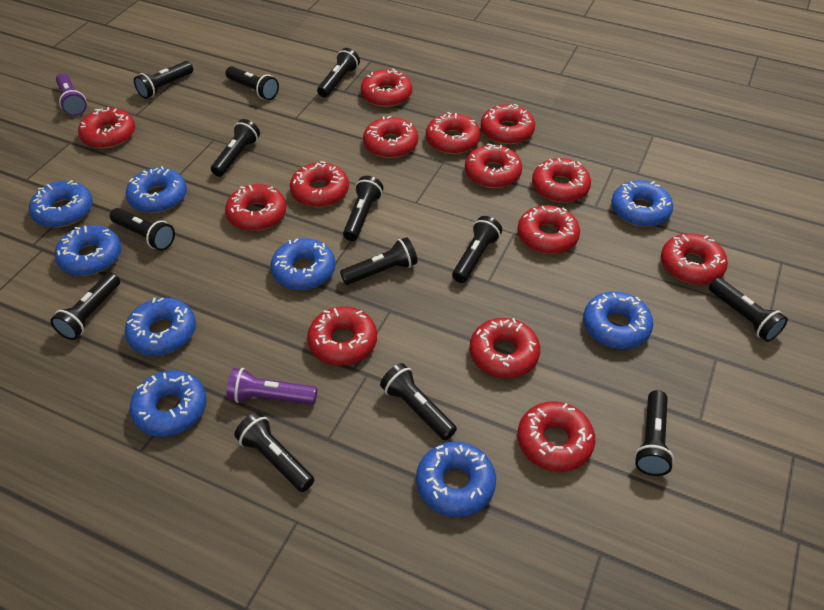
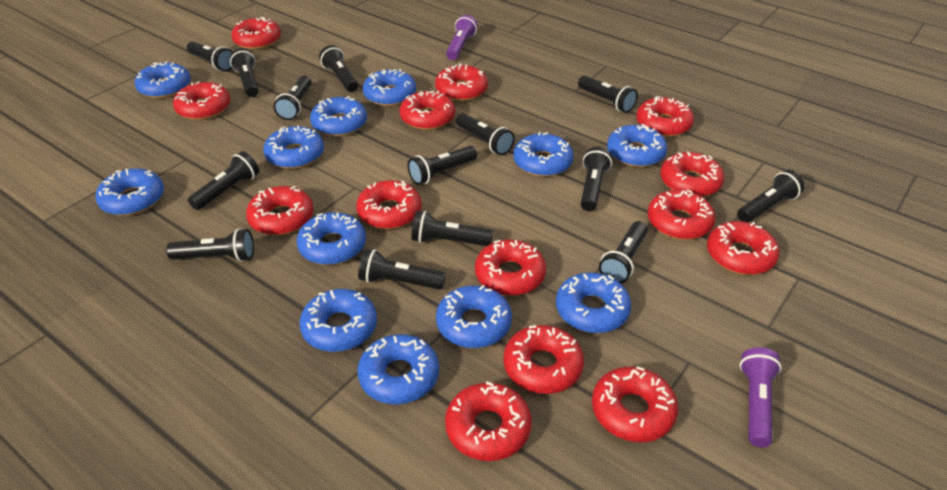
black flashlight: [50,272,120,340] [110,208,175,251] [134,61,193,99] [211,119,260,177] [225,66,279,100] [234,412,314,492] [317,48,360,97] [340,237,418,285] [343,176,383,241] [380,363,457,440] [452,216,502,283] [634,390,674,476] [709,278,788,342] = 13 -> [166,229,254,262] [187,41,233,72] [188,151,259,210] [230,48,259,97] [274,75,311,120] [319,45,358,92] [358,249,446,290] [408,146,477,185] [411,211,493,246] [456,113,515,155] [578,76,638,113] [581,147,612,211] [599,221,648,283] [737,170,804,222] = 14
blue donut: [29,180,93,227] [55,225,121,276] [125,297,196,356] [126,166,187,213] [130,370,207,437] [270,238,335,290] [416,441,496,517] [583,291,653,349] [611,180,673,227] = 9 -> [95,168,164,216] [134,61,190,98] [263,126,324,169] [297,212,366,265] [299,289,377,352] [310,96,367,136] [358,334,439,404] [363,69,416,106] [436,285,512,348] [513,132,574,177] [556,273,631,333] [607,124,667,167] = 12

